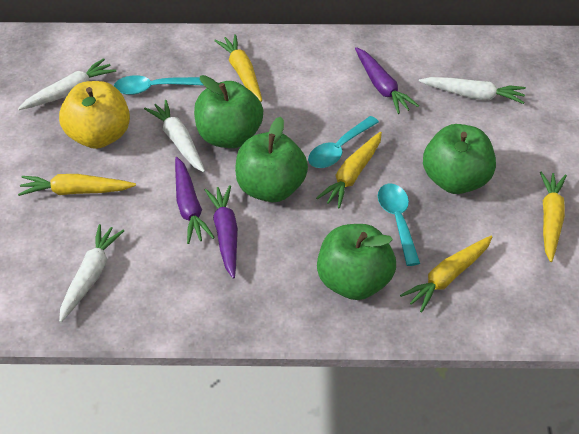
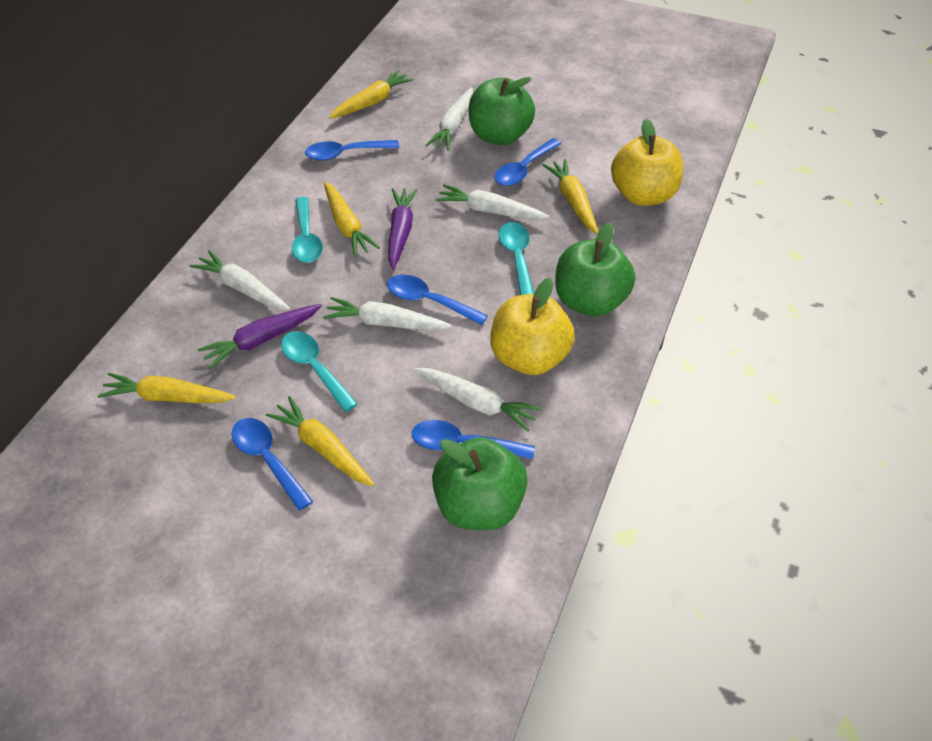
blue spoon: none = 0 -> [231,418,313,511] [305,140,400,161] [387,275,488,325] [412,420,535,460] [495,138,561,186] = 5
green apple: [194,75,263,148] [235,117,308,202] [317,224,396,300] [423,124,496,194] = 4 -> [432,437,528,530] [469,77,535,145] [555,223,635,316] = 3
purple carrot: [175,157,215,244] [204,185,238,279] [355,47,419,114] = 3 -> [198,304,322,369] [388,188,418,270] = 2
white carrot: [18,58,116,110] [59,224,124,322] [144,100,205,172] [419,77,526,104] = 4 -> [189,250,290,310] [323,297,451,330] [413,368,542,431] [426,87,473,151] [435,184,549,220] = 5
yellow apple: [59,81,130,149] = 1 -> [490,278,575,375] [611,118,683,206] = 2

